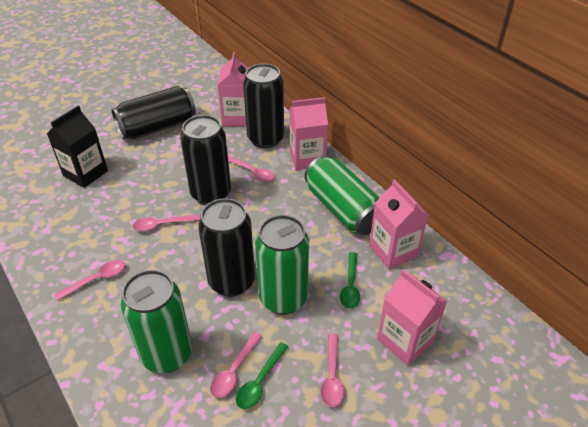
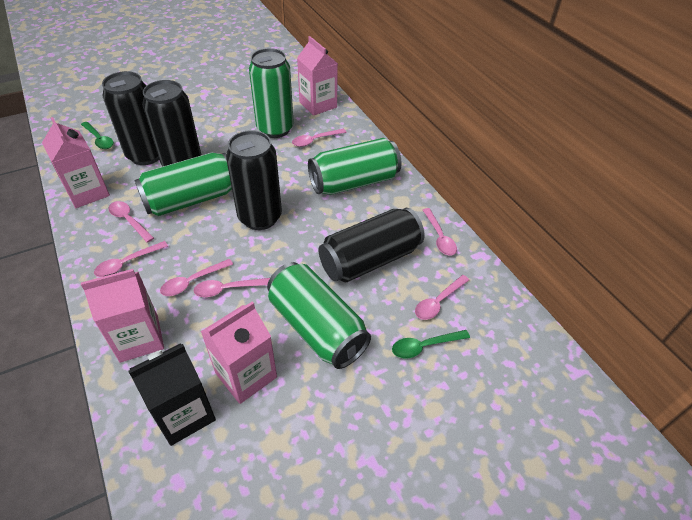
green can: [121,270,192,373] [255,215,309,314] [304,155,380,235] = 3 -> [134,153,232,216] [249,48,294,138] [267,262,371,369] [308,138,402,195] = 4
pink spoon: [54,260,125,300] [133,214,200,232] [210,332,262,398] [228,156,274,182] [321,334,344,407] = 5 -> [94,241,168,277] [108,201,154,243] [160,259,233,296] [194,278,270,297] [292,129,347,147] [415,275,469,320] [423,208,457,256] = 7

